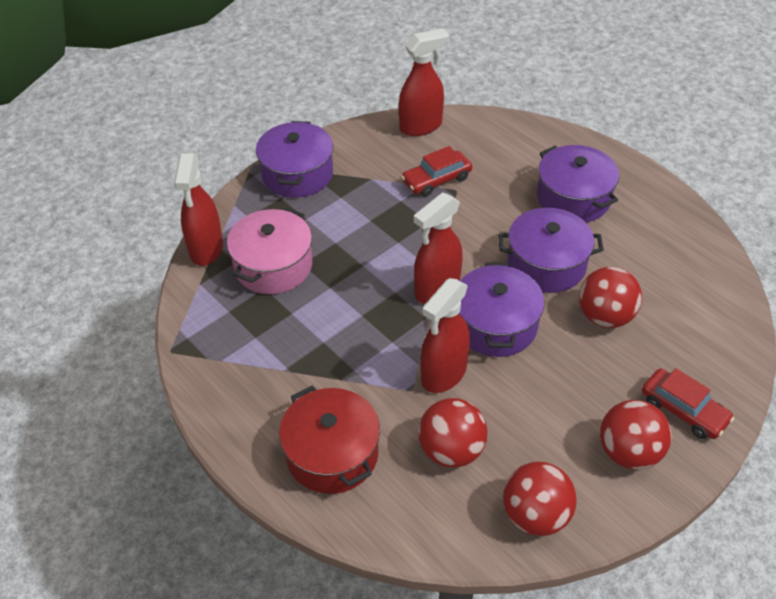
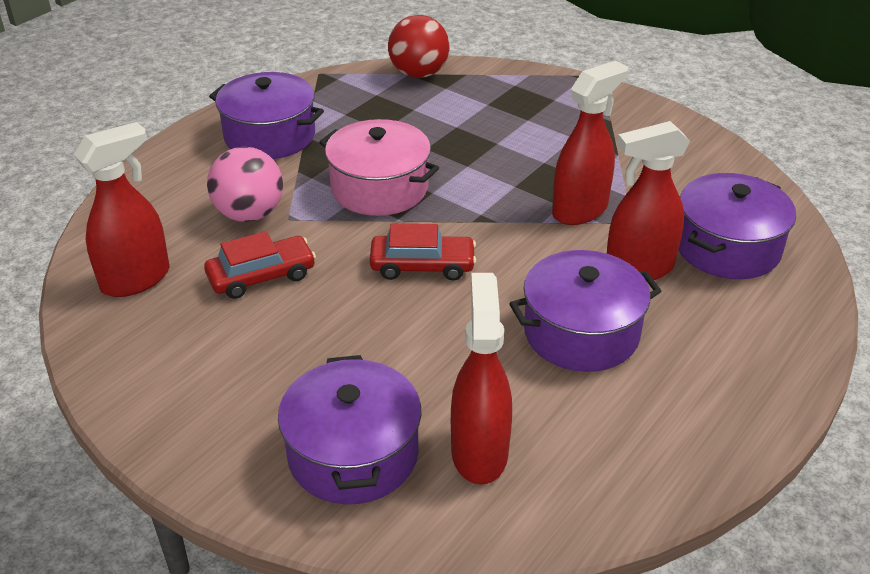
pink ball: none = 0 -> [207,147,283,222] = 1
red ball: [419,398,488,468] [503,462,577,536] [579,267,642,328] [600,400,671,469] = 4 -> [388,15,449,78] = 1
red pot: [279,385,380,494] = 1 -> none = 0

